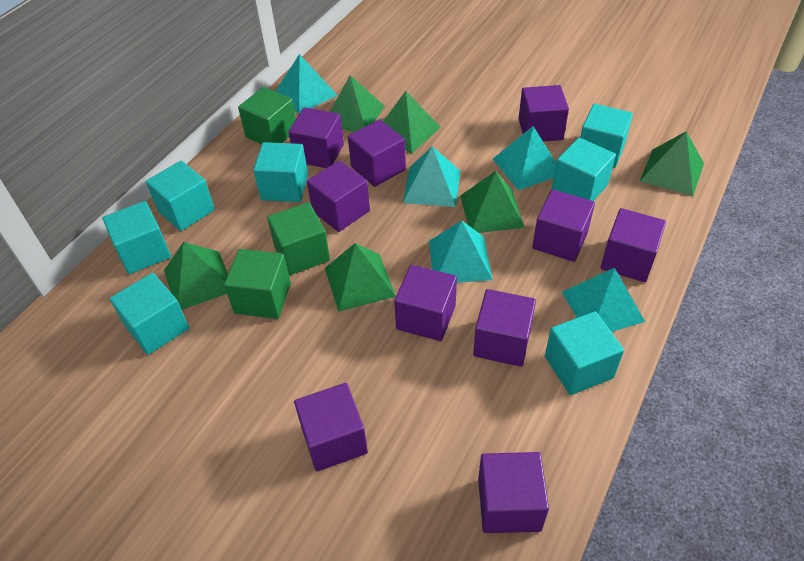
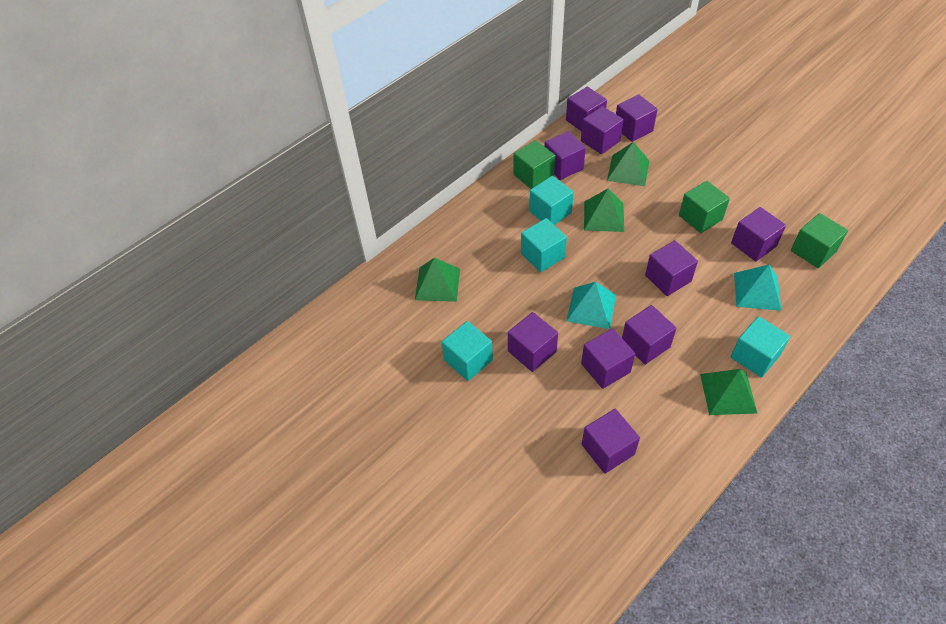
green pyramid: [164,242,228,310] [325,243,396,312] [330,75,384,132] [383,91,441,153] [460,171,525,233] [640,131,704,196] = 6 -> [415,258,460,302] [584,189,624,232] [607,142,650,186] [700,369,757,415] = 4
turquoise cube: [102,201,171,274] [110,273,189,355] [146,161,215,231] [253,142,308,202] [545,311,624,395] [552,138,616,201] [580,104,633,168] = 7 -> [442,321,493,381] [521,218,567,272] [529,176,574,225] [731,316,791,378] = 4
turquoise pyramid: [275,54,338,114] [403,146,460,207] [429,221,492,283] [493,126,556,190] [562,268,645,332] = 5 -> [567,282,616,329] [734,265,781,311] = 2

